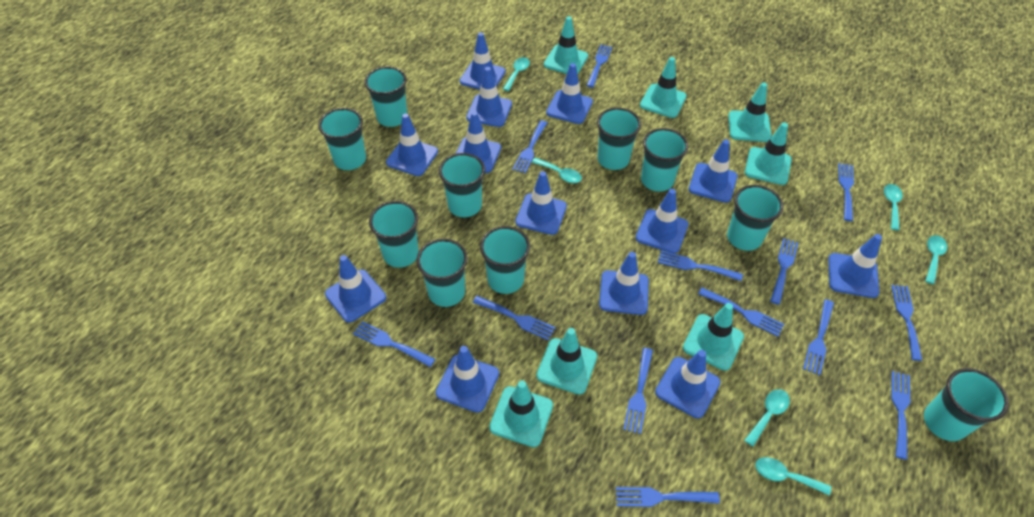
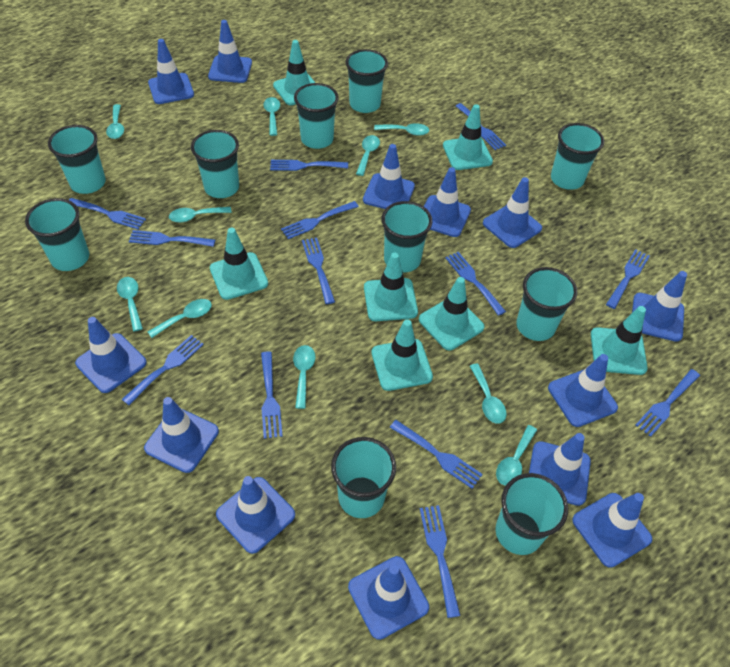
turquoise spoon: [503,57,530,91] [532,158,582,183] [744,389,790,446] [755,457,831,496] [884,184,903,230] [925,235,947,284] = 6 -> [106,104,124,139] [117,277,143,332] [148,299,212,338] [169,207,232,223] [263,97,280,136] [293,345,315,409] [356,135,380,176] [374,123,429,136] [470,364,506,424] [496,425,537,486] = 10

